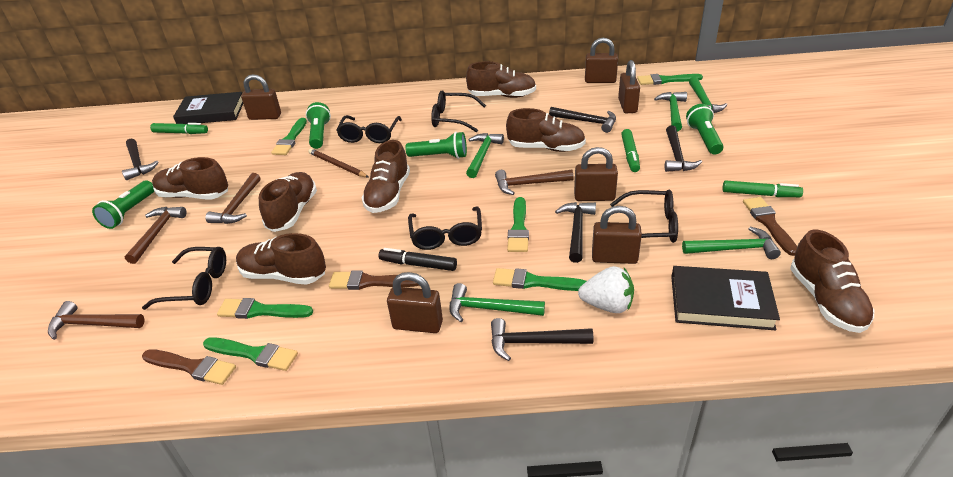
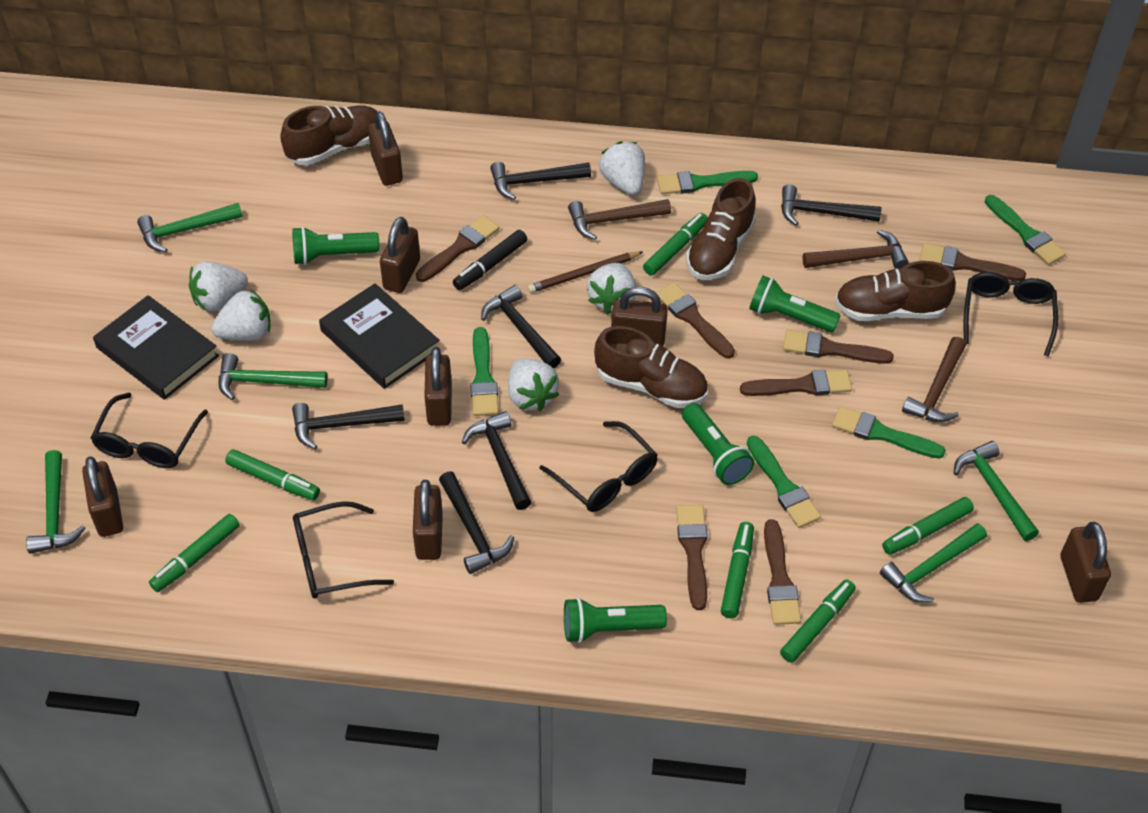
black glasses: [142,247,226,310] [336,115,402,143] [408,206,482,250] [431,90,486,132] [610,190,678,243] = 5 -> [91,393,208,468] [293,501,394,599] [539,421,658,512] [964,272,1058,357] = 4
black hammer: [122,139,159,180] [491,318,593,361] [549,107,616,133] [555,202,596,263] [665,125,702,172] = 5 -> [292,403,405,449] [439,471,514,574] [462,411,531,510] [481,285,561,369] [490,162,591,200] [781,184,882,226] = 6
brown brush: [142,349,236,385] [329,270,419,290] [743,197,797,256] = 3 -> [416,215,500,282] [656,282,735,358] [676,505,708,610] [740,370,852,396] [764,519,801,625] [783,330,894,364] [919,243,1026,281] = 7
brown hammer: [48,301,145,340] [125,207,186,264] [205,173,261,224] [495,170,574,195] = 4 -> [568,199,671,240] [803,229,909,269] [902,337,966,422] = 3
brown padlock: [241,74,281,120] [387,272,443,333] [574,147,618,201] [585,38,618,83] [592,206,642,264] [618,60,640,113] = 6 -> [82,456,123,537] [368,111,403,186] [380,217,420,293] [413,480,443,560] [424,347,452,426] [611,287,668,346] [1060,522,1111,603] = 7
brown shoe: [152,157,228,200] [236,233,326,285] [259,172,317,232] [361,140,410,213] [466,61,536,98] [506,108,586,152] [790,230,874,333] = 7 -> [280,105,378,165] [594,326,708,408] [686,178,756,280] [835,261,956,321] = 4
green brush: [203,337,298,371] [217,298,313,319] [271,118,307,155] [493,268,587,291] [507,197,529,252] [637,74,703,85] = 6 -> [470,327,499,416] [657,171,758,194] [747,436,821,528] [832,406,946,459] [985,195,1066,265] = 5
green marker: [150,123,208,134] [621,129,640,172] [722,180,803,197] = 3 -> [149,514,240,592] [225,449,320,500] [643,213,708,276] [721,522,754,618] [780,579,856,663] [882,497,974,555] = 6
white strawberry: [578,266,634,313] = 1 -> [189,261,248,311] [211,289,270,341] [508,359,559,411] [587,263,636,315] [599,141,645,195] = 5

